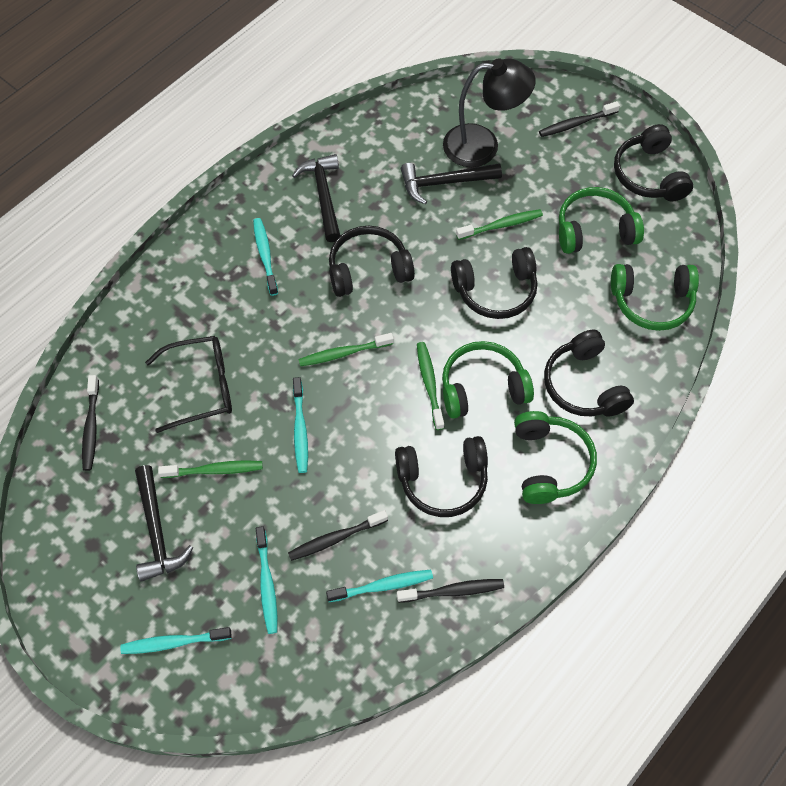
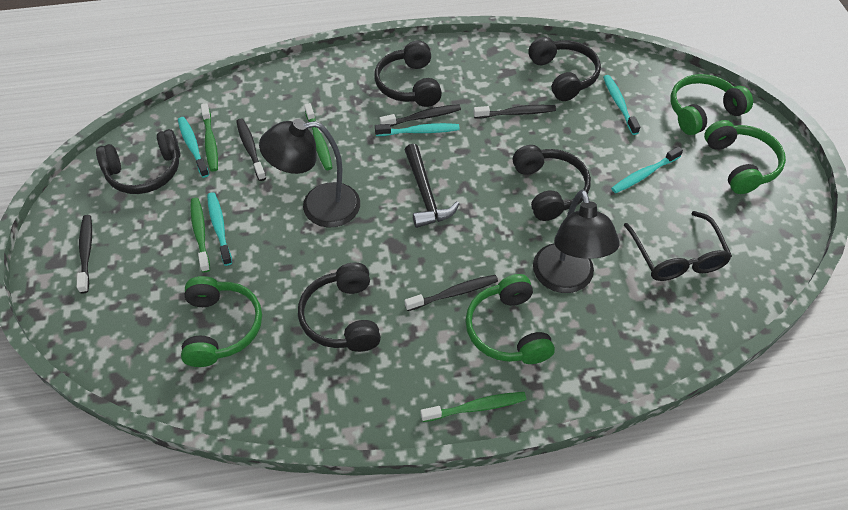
black hammer: [135,465,193,582] [292,154,340,242] [401,163,502,204] = 3 -> [405,144,460,228] = 1
black lamp: [443,58,536,167] = 1 -> [259,119,360,227] [533,190,620,293] = 2
black toothbrush: [82,375,99,471] [288,510,388,561] [397,579,504,603] [539,101,620,137] = 4 -> [77,215,92,293] [236,119,266,181] [380,104,461,126] [405,275,498,311] [474,105,556,119] = 5

